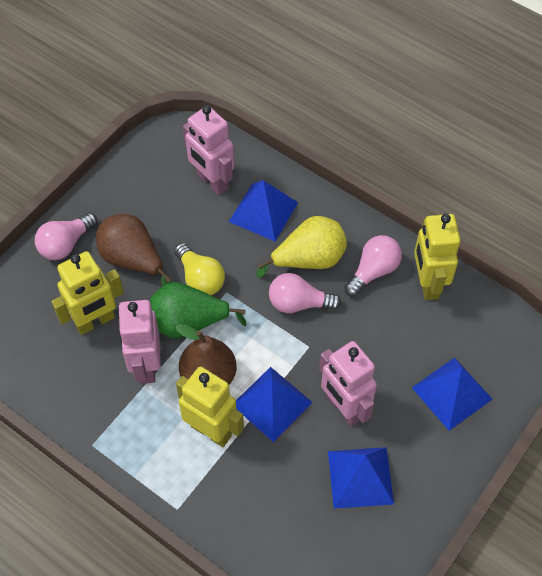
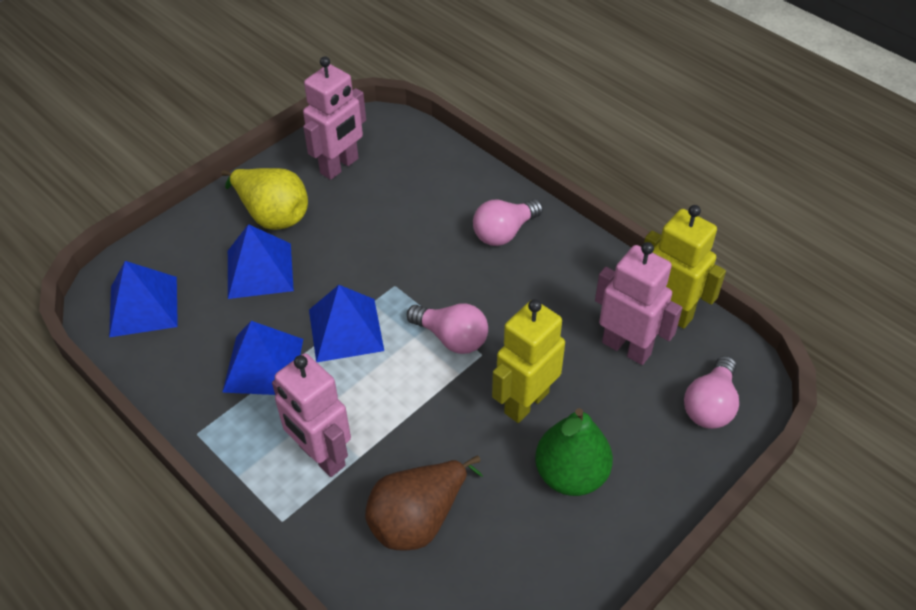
brown pear: [96,214,172,287] [175,324,236,385] = 2 -> [365,456,483,551] = 1
yellow light bulb: [174,243,225,295] = 1 -> none = 0
yellow robot: [51,251,124,335] [176,366,244,447] [414,214,460,300] = 3 -> [492,299,565,423] [644,205,726,329] = 2

